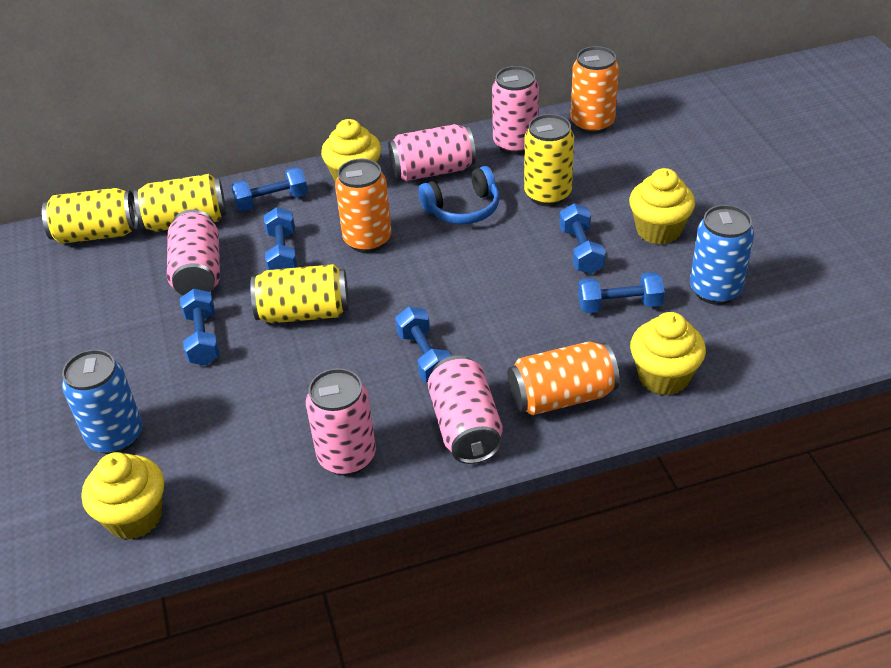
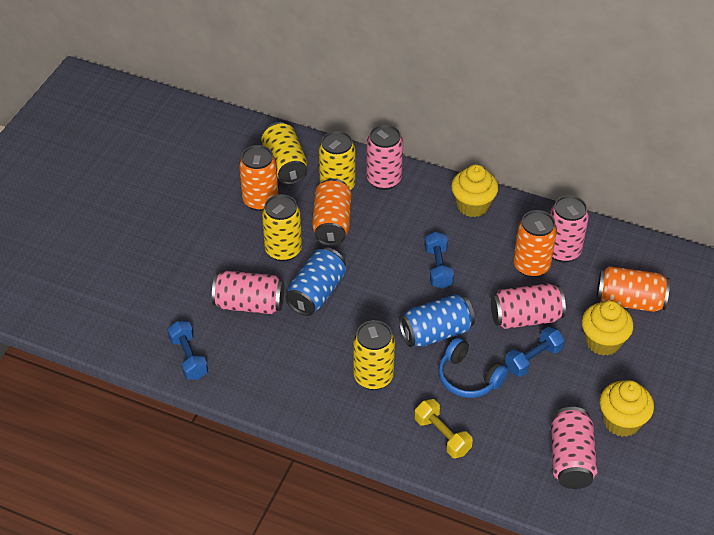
blue dumbbell: [180,289,220,365] [231,167,308,211] [264,207,297,270] [395,307,451,382] [559,203,606,274] [578,272,665,313] = 6 -> [167,321,208,380] [425,232,454,289] [505,327,565,377] = 3
orange can: [335,159,391,253] [508,341,620,415] [571,46,619,134] = 3 -> [239,145,278,211] [312,179,351,246] [513,210,557,278] [596,266,670,312] = 4
yellow cupcake: [82,452,164,540] [321,119,381,182] [629,168,695,245] [630,312,706,396] = 4 -> [451,164,498,217] [582,300,634,356] [600,380,654,437] = 3
yellow dumbbell: none = 0 -> [415,399,473,458] = 1

